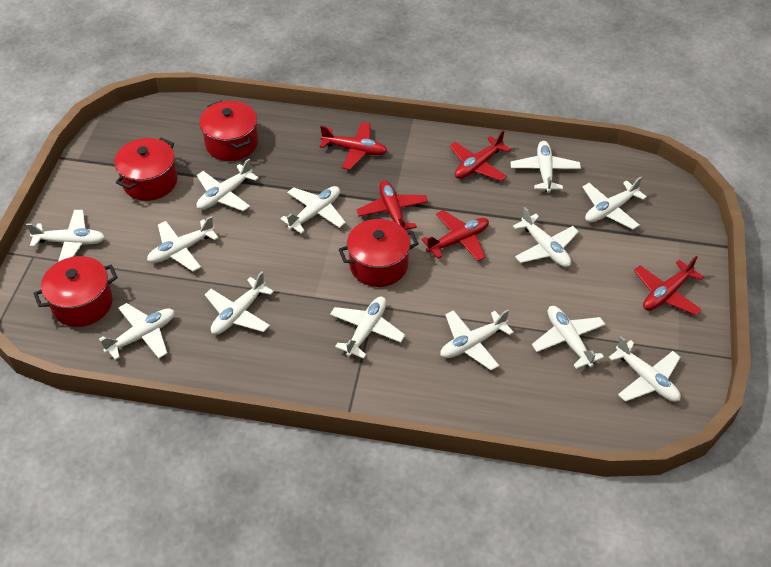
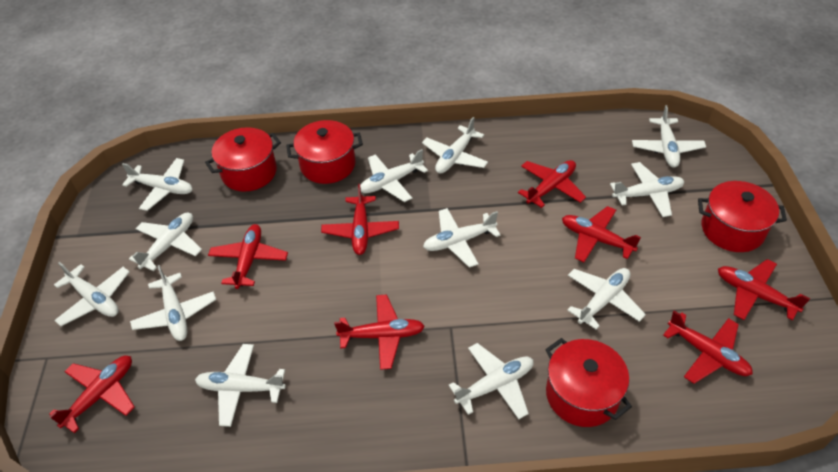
red plane: [320,122,387,170] [356,180,428,230] [421,210,489,261] [449,130,511,181] [634,256,703,315] = 5 -> [49,356,135,433] [208,224,288,289] [321,184,399,255] [334,294,425,370] [518,160,586,208] [562,206,641,262] [663,311,753,384] [718,259,810,320] = 8
white plane: [26,210,105,262] [99,303,175,360] [147,216,219,271] [197,159,259,211] [205,272,274,335] [280,186,346,234] [330,297,405,359] [440,310,514,370] [510,141,581,193] [513,207,579,267] [532,306,606,369] [583,177,647,229] [608,336,681,402] = 13 -> [54,262,130,326] [122,158,193,211] [129,212,202,271] [130,265,216,341] [195,344,286,427] [360,149,428,202] [422,117,488,174] [423,208,501,268] [449,343,534,419] [567,268,646,330] [610,162,685,217] [632,105,706,168] = 12

